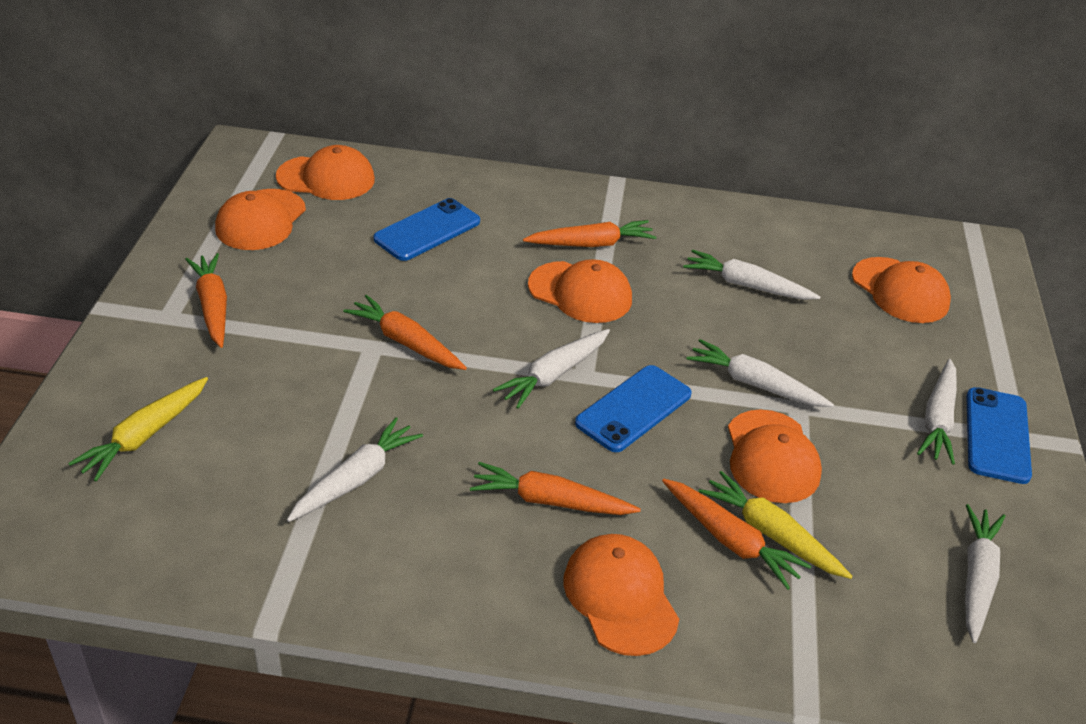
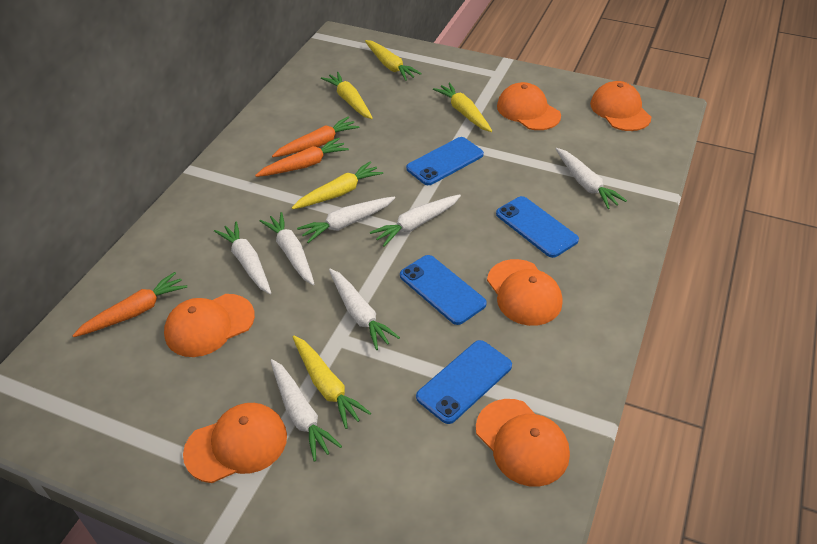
blue phone: [373,198,480,261] [575,365,692,452] [966,387,1032,484] = 3 -> [400,255,487,325] [406,137,484,185] [416,340,512,424] [496,196,579,258] = 4
orange carrot: [185,253,227,348] [343,295,467,370] [470,462,641,515] [523,220,656,247] [662,479,811,590] = 5 -> [72,272,187,337] [255,138,349,177] [272,117,360,157] = 3
white carrot: [287,417,423,522] [493,329,610,409] [683,250,820,300] [687,339,834,407] [917,359,957,465] [965,504,1006,643] = 6 -> [214,222,271,294] [260,212,314,285] [270,359,342,462] [297,196,395,243] [329,269,400,350] [370,194,461,246] [556,148,627,209] = 7
yellow carrot: [68,377,208,482] [699,471,852,579] = 2 -> [292,162,383,209] [293,336,371,429] [321,72,373,119] [365,40,422,81] [433,83,492,132] = 5

